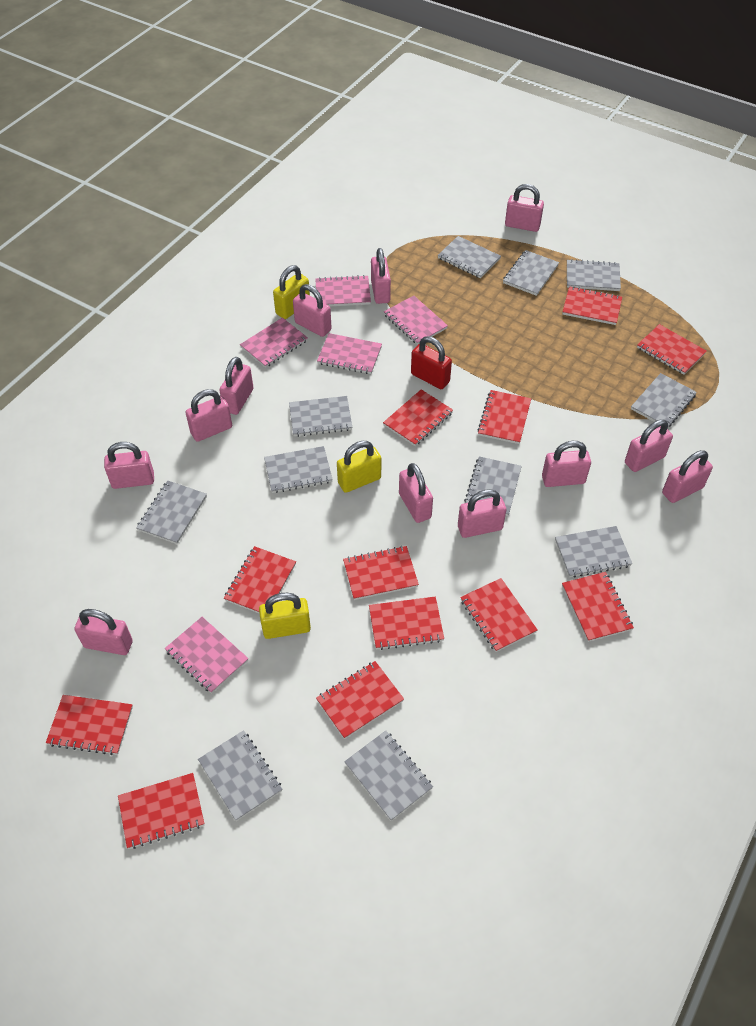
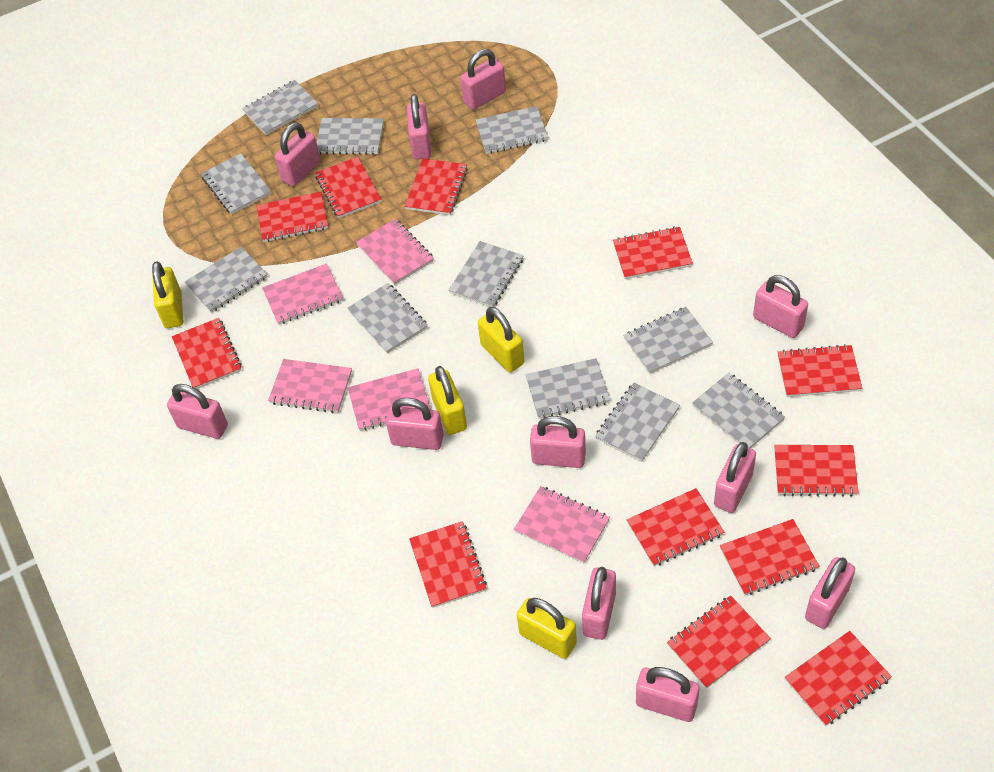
pink padlock: [74,609,133,655] [104,442,154,489] [186,389,232,442] [219,357,254,415] [293,284,332,337] [371,248,391,304] [399,463,433,523] [458,489,506,538] [505,184,544,232] [542,441,591,487] [625,419,673,472] [662,450,713,503] = 12 -> [167,384,228,439] [275,122,321,186] [386,398,444,450] [407,94,431,160] [460,49,506,110] [530,416,586,468] [582,567,616,640] [636,667,699,722] [714,442,756,513] [753,275,808,338] [805,557,855,629] = 11
red padlock: [411,336,452,389] = 1 -> none = 0
yellow padlock: [259,593,311,639] [273,265,310,319] [337,441,381,493] = 3 -> [152,261,183,328] [428,366,467,435] [478,307,525,372] [517,598,577,659] = 4

